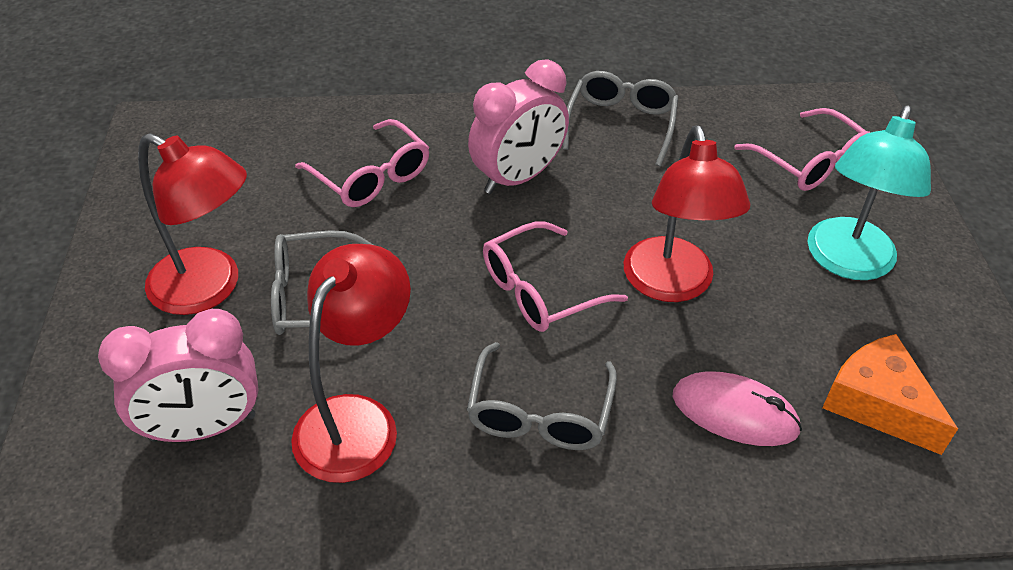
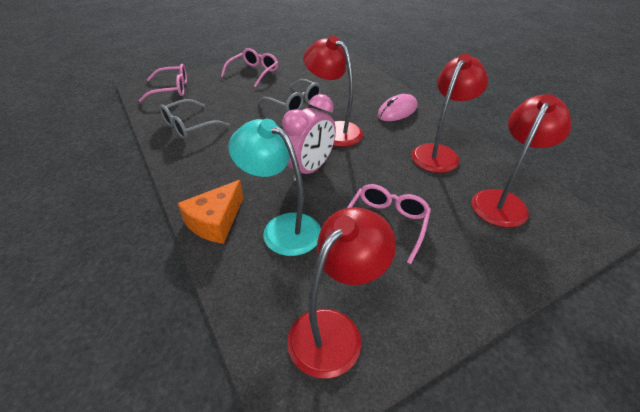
grey glasses: [271,230,373,335] [467,342,617,450] [563,71,678,166] = 3 -> [160,99,229,140] [258,79,322,112] = 2
pink clock: [98,309,259,442] [468,59,569,194] = 2 -> [282,94,336,181] = 1
red lamp: [138,133,247,315] [291,244,411,483] [624,125,750,302] = 3 -> [287,207,396,378] [303,35,363,147] [411,54,488,173] [472,94,572,228] = 4

